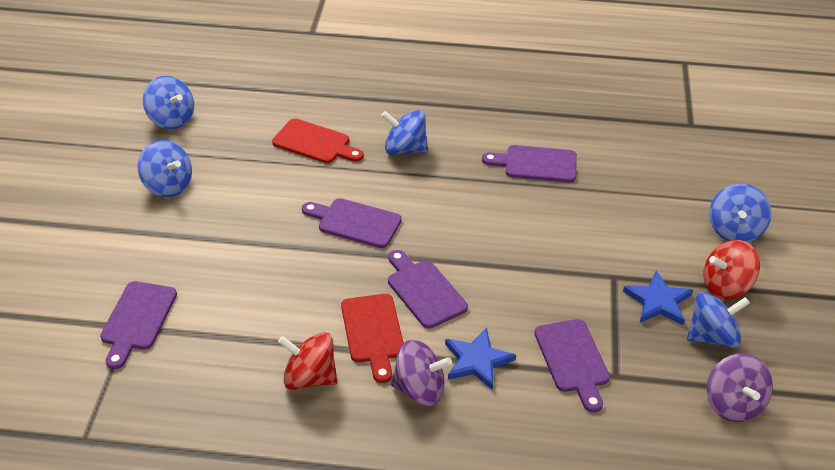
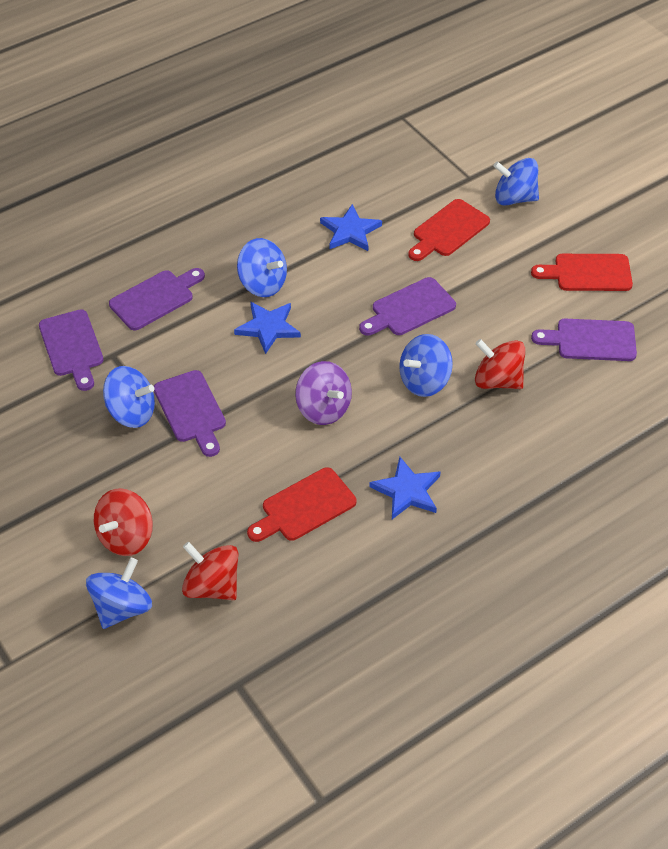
blue star: [445,328,516,390] [623,270,693,325] = 2 -> [234,301,301,354] [320,204,382,251] [369,457,440,519] = 3
purple spinning top: [391,340,452,406] [707,353,773,422] = 2 -> [295,361,352,425] = 1
red cutting board: [272,118,364,163] [341,294,404,383] = 2 -> [247,467,356,542] [408,199,490,261] [531,254,633,291] = 3
red spinning top: [278,332,338,390] [704,240,760,300] = 2 -> [94,488,153,556] [182,542,239,600] [475,339,525,389] = 3

